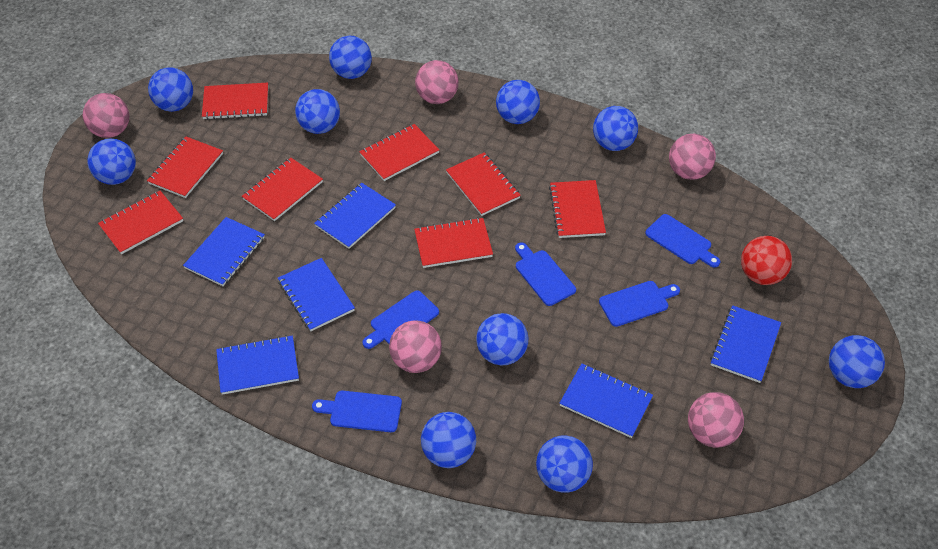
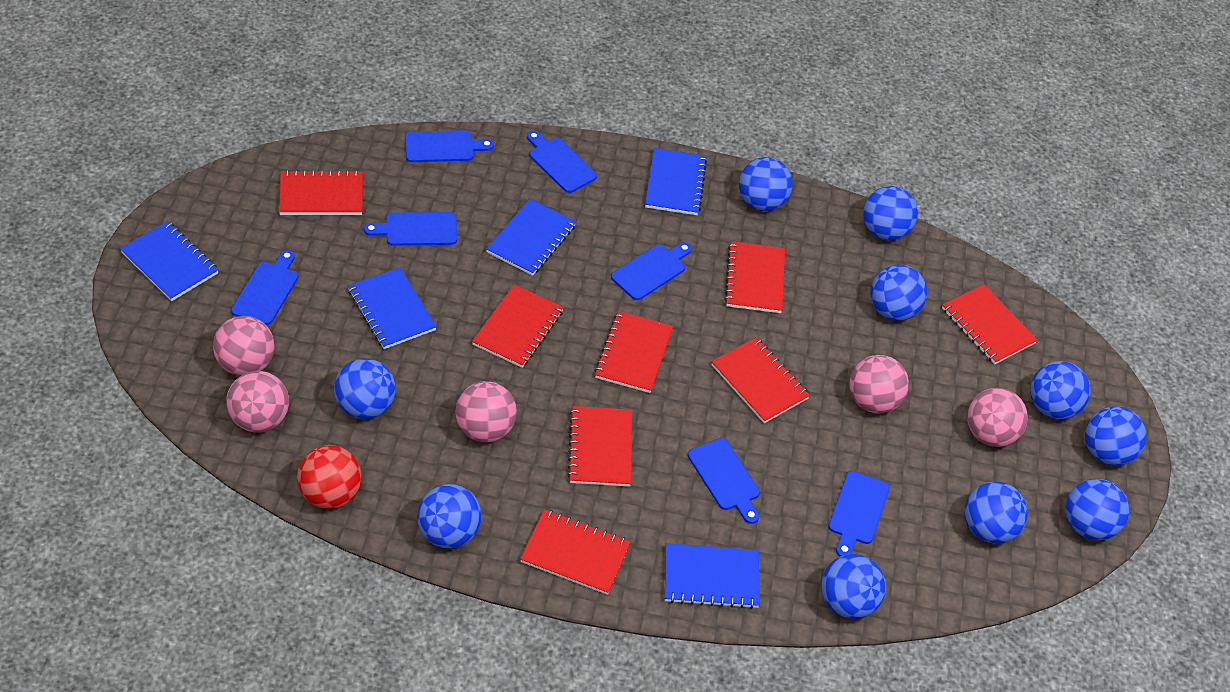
blue cutting board: [312,390,402,432] [362,290,439,349] [515,242,576,306] [599,281,680,327] [645,214,720,267] = 5 -> [231,250,298,325] [364,212,457,246] [405,130,494,162] [527,131,597,193] [611,242,692,300] [688,438,760,524] [828,470,890,557] = 7
blue notebook: [183,217,265,286] [216,335,299,395] [278,258,355,331] [314,183,396,249] [559,364,653,438] [710,305,781,383] = 6 -> [120,221,219,301] [348,267,437,349] [486,199,576,276] [645,148,707,215] [665,543,760,609] = 5

